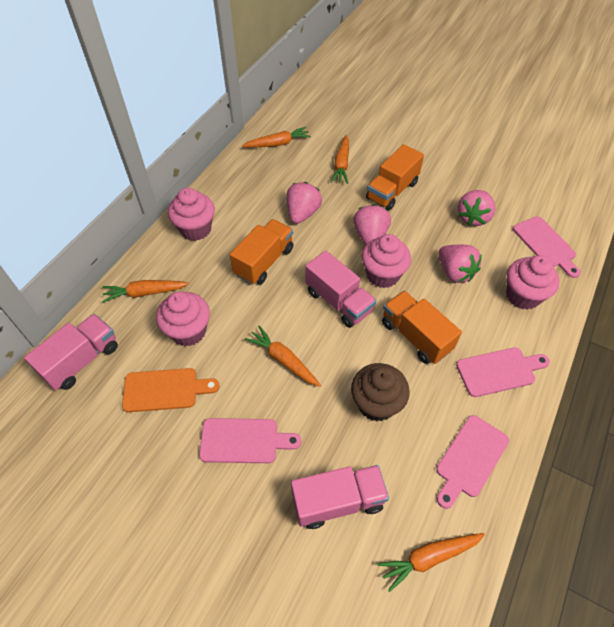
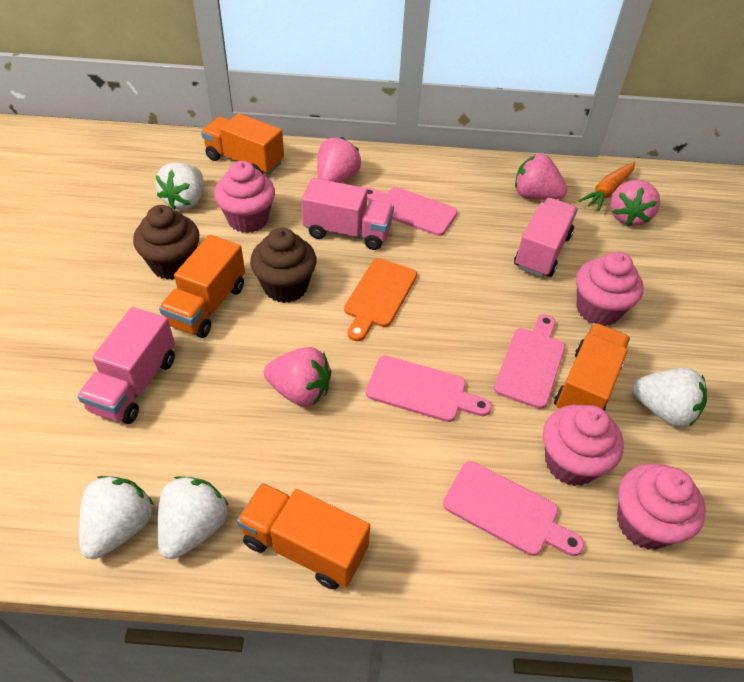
brown cupcake: [351,363,410,421] = 1 -> [133,205,199,280] [250,227,317,303] = 2
orange carrot: [102,280,189,303] [242,127,311,148] [245,325,321,387] [331,135,349,184] [377,533,485,592] = 5 -> [579,162,635,212] = 1
orange truck: [230,219,293,285] [366,144,424,210] [382,291,462,364] = 3 -> [159,235,245,338] [201,113,284,174] [237,483,370,590] [554,323,630,411] = 4
white strawberry: none = 0 -> [79,476,154,559] [156,162,203,210] [157,476,228,559] [632,368,707,427] = 4

